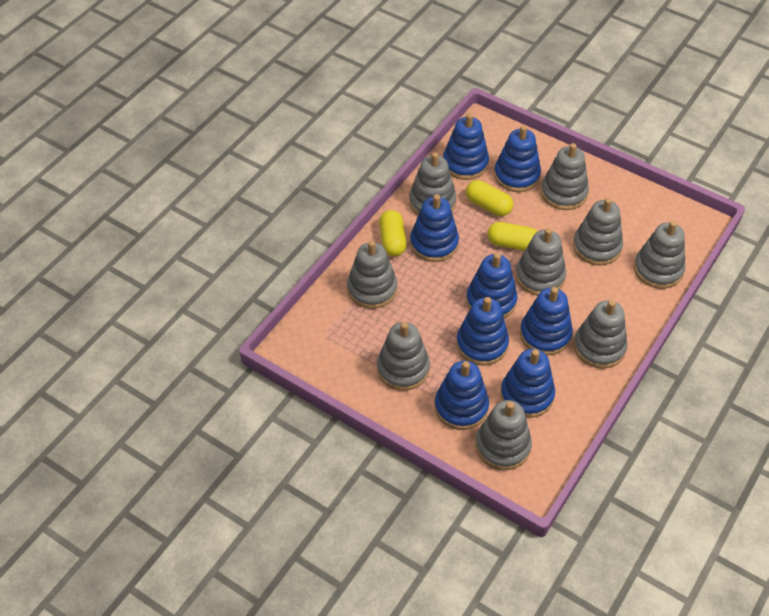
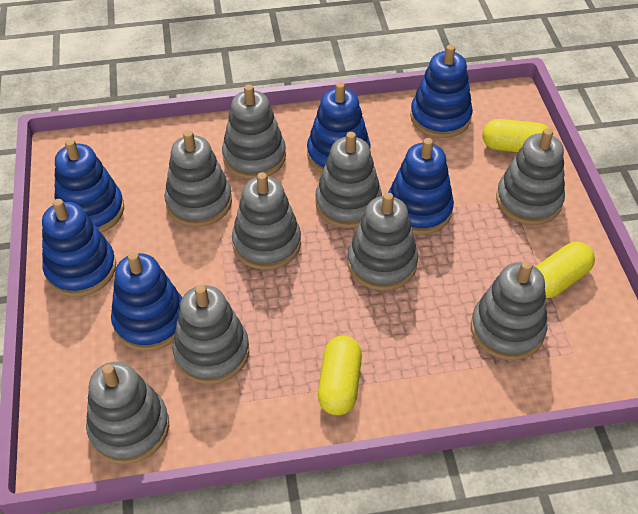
blue stacking toy: [410,194,459,262] [435,361,489,430] [443,113,489,180] [456,297,509,365] [466,253,517,319] [494,125,541,192] [501,349,555,418] [520,287,573,355] = 8 -> [42,199,116,297] [54,139,124,233] [111,252,182,351] [307,82,370,173] [388,138,454,235] [410,45,473,138] = 6

